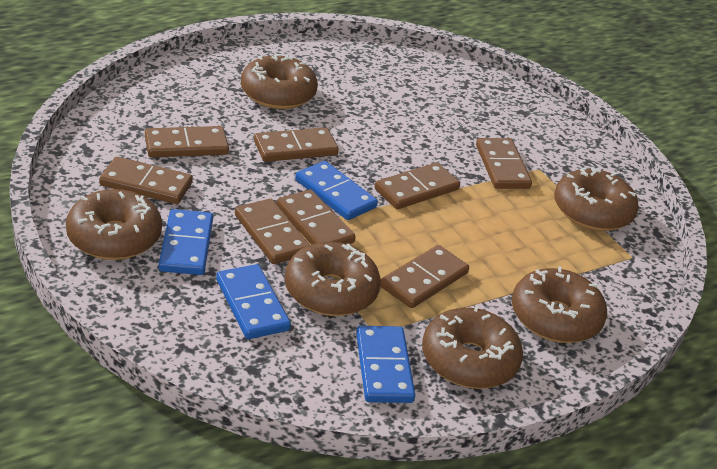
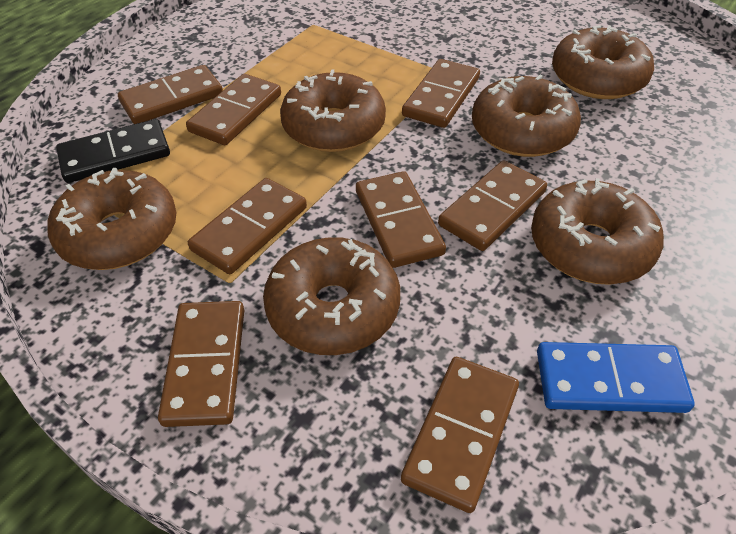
black domino: none = 0 -> [56,119,170,183] = 1
blue domino: [159,209,213,275] [216,264,291,339] [295,161,378,220] [356,326,415,403] = 4 -> [537,342,695,413] = 1

